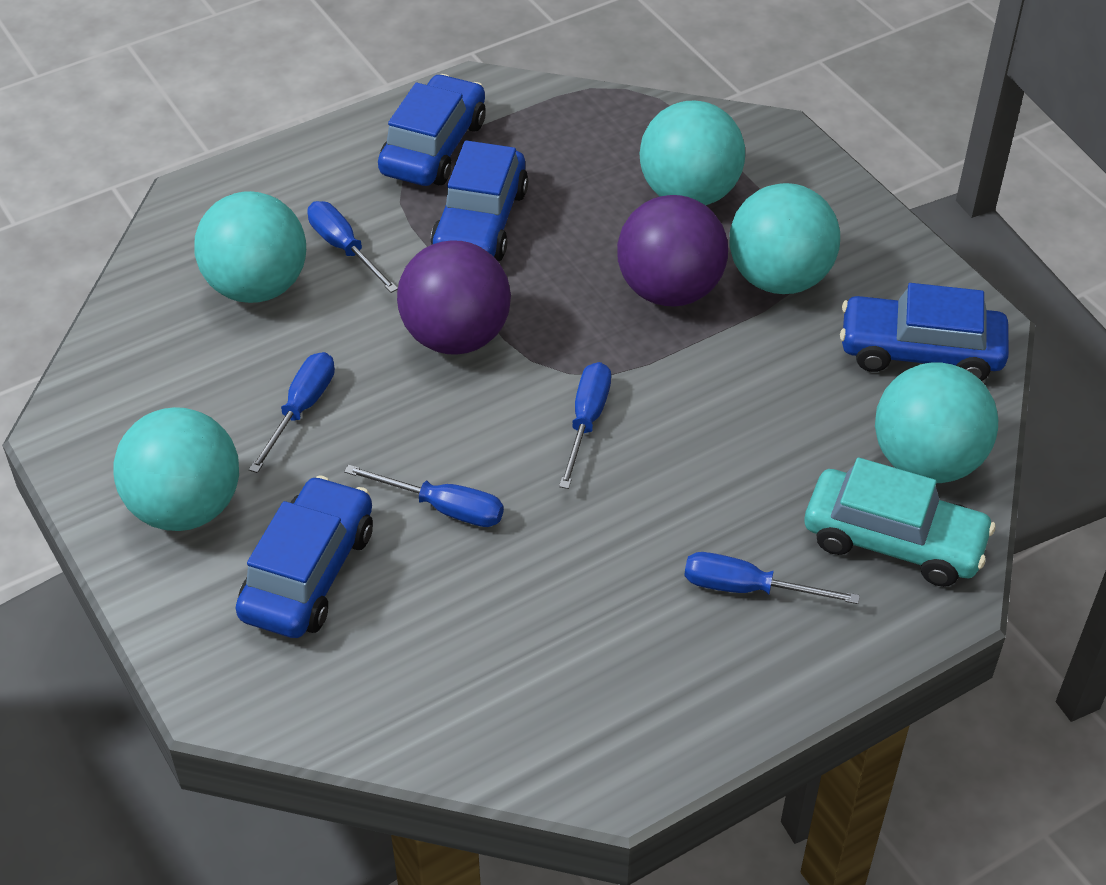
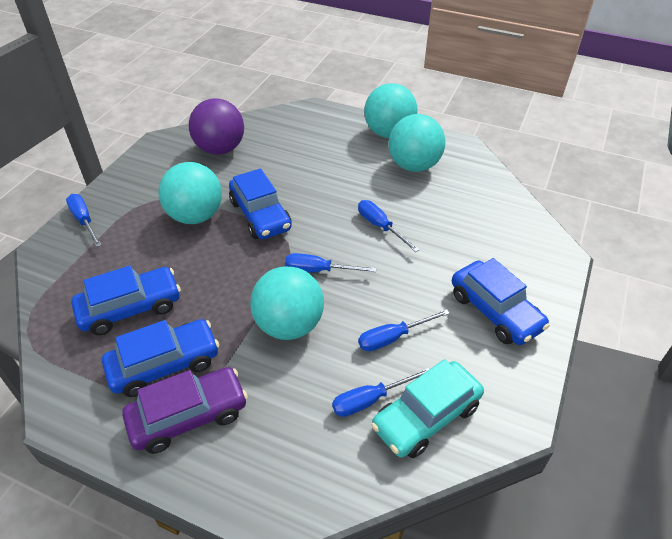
purple ball: [397,240,511,355] [617,195,728,307] = 2 -> [189,98,244,155] = 1
purple car: none = 0 -> [122,367,248,454] = 1
turquoise ball: [113,407,239,531] [194,191,306,303] [639,101,745,205] [729,183,840,294] [875,362,998,483] = 5 -> [158,162,222,224] [250,266,324,340] [364,83,418,138] [389,114,446,172] = 4

